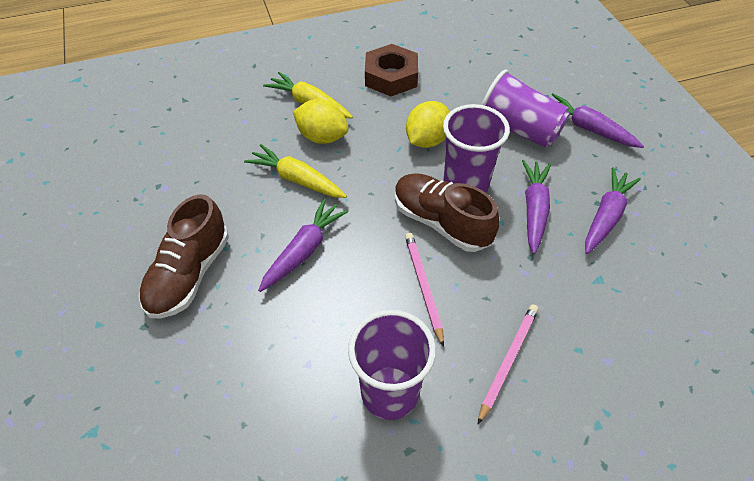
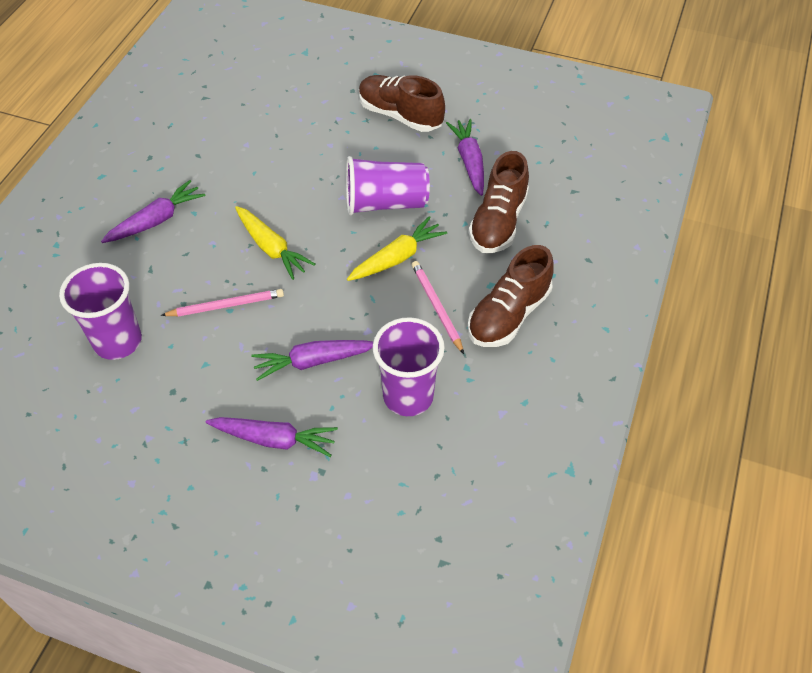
brown nut: [365,44,418,96] = 1 -> none = 0
brown shoe: [139,194,229,319] [395,173,500,252] = 2 -> [359,75,445,132] [468,245,554,347] [469,151,529,253] = 3
yellow lemon: [293,99,348,144] [406,101,450,148] = 2 -> none = 0

